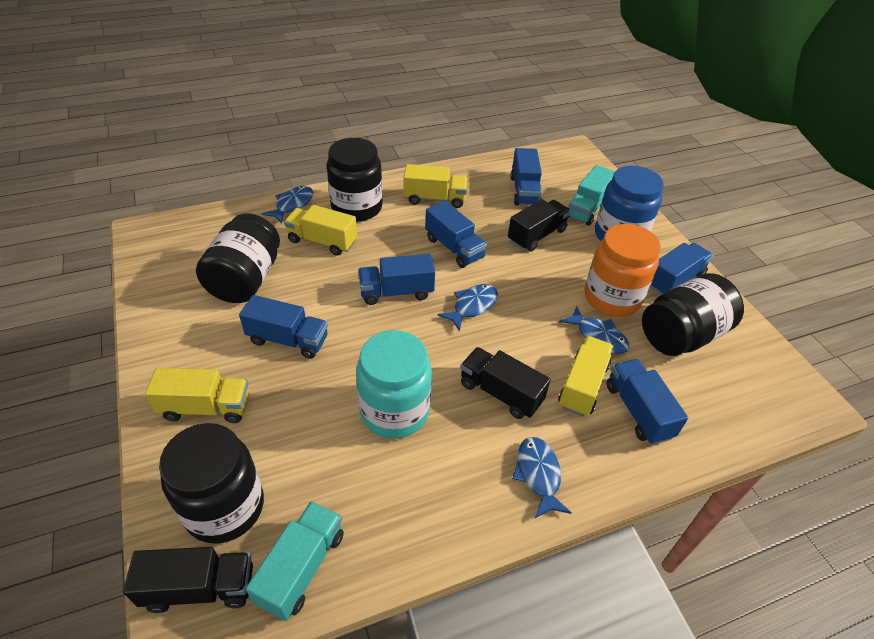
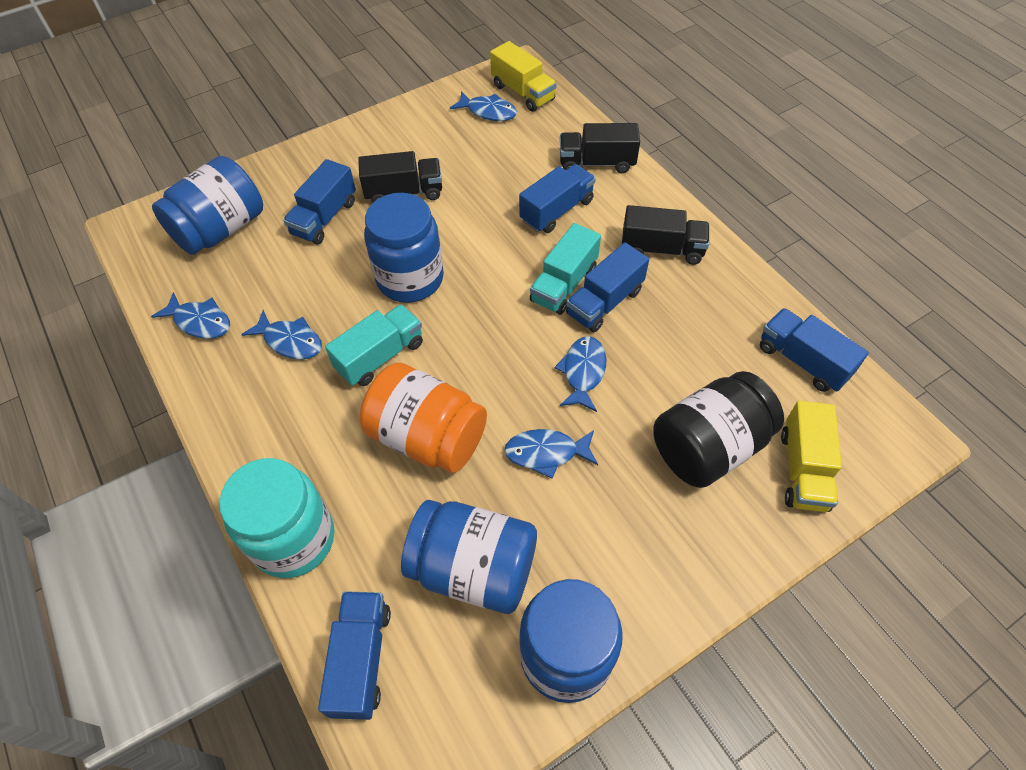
black jar: [159,423,264,544] [196,213,280,303] [327,138,383,222] [642,273,744,356] = 4 -> [653,371,784,488] = 1
blue fish: [262,186,313,223] [438,284,498,331] [512,437,572,519] [559,306,629,354] = 4 -> [151,292,230,339] [241,310,322,359] [450,91,517,121] [504,429,598,479] [555,336,606,412] = 5
blue jar: [595,166,664,241] = 1 -> [152,156,263,255] [364,193,444,303] [401,500,537,614] [519,579,623,703] = 4
blue truck: [239,295,328,359] [358,254,435,305] [425,201,487,268] [510,148,542,205] [607,359,688,445] [650,243,713,295] = 6 -> [283,159,356,244] [318,591,391,720] [519,164,596,233] [566,242,649,332] [760,308,869,392] = 5
yellow truck: [145,368,250,423] [284,205,357,256] [403,164,468,208] [558,336,614,417] = 4 -> [490,41,557,112] [781,401,842,512] = 2

